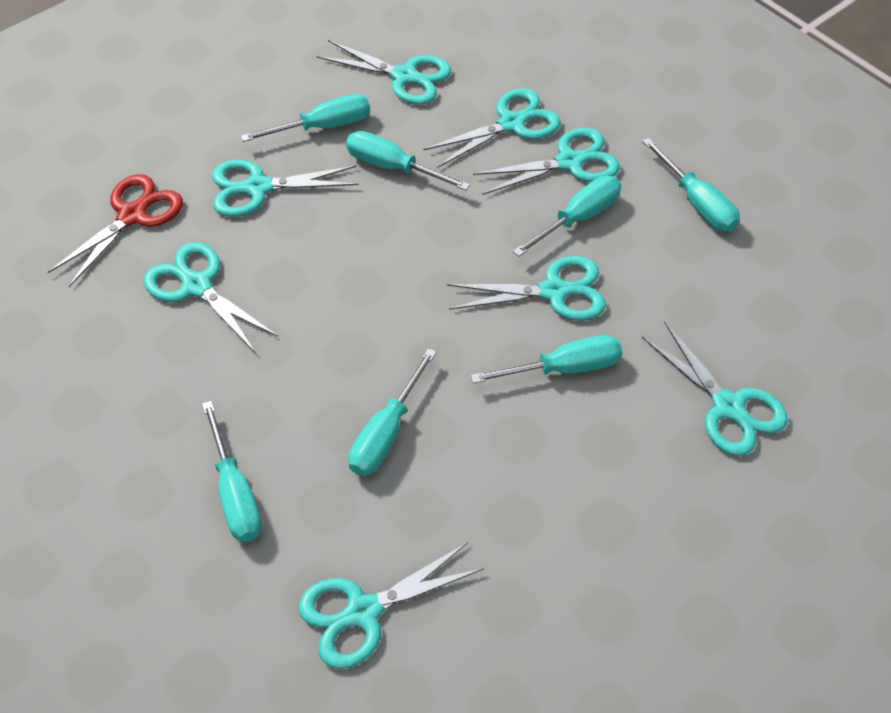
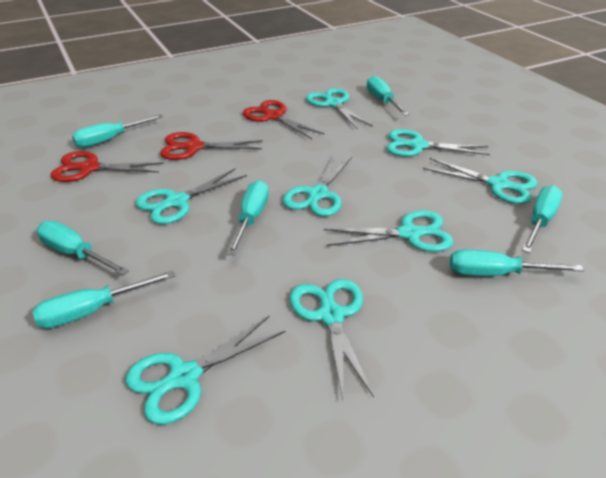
red scissors: [48,174,183,287] = 1 -> [50,151,164,182] [160,132,263,160] [243,100,324,139] = 3

